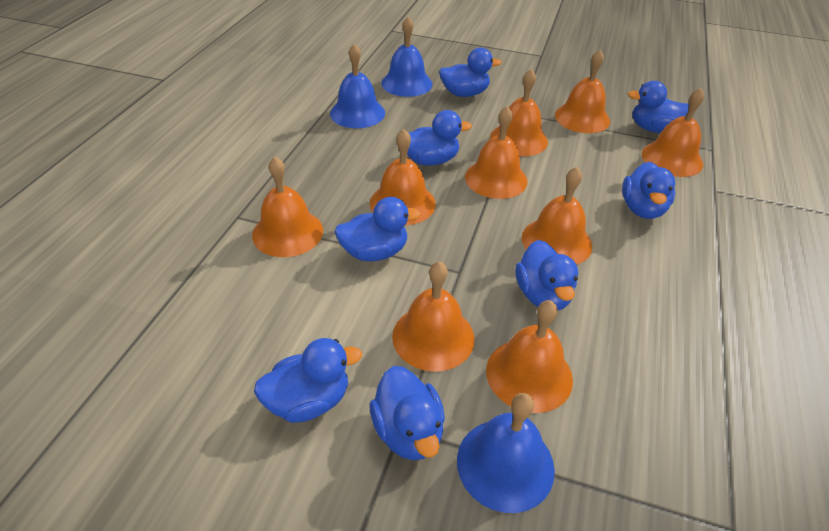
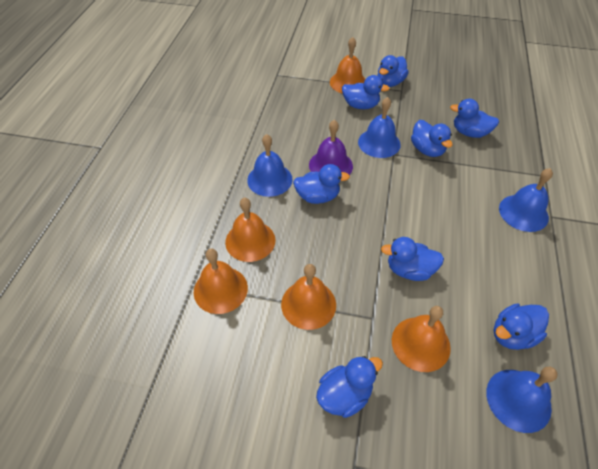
blue bell: [330,44,385,128] [381,17,433,97] [457,393,555,513] = 3 -> [247,134,293,197] [358,97,401,158] [486,366,558,433] [499,168,553,232] = 4
orange bell: [252,157,323,257] [370,129,436,225] [392,261,474,372] [465,106,528,199] [486,300,573,413] [490,69,548,156] [522,167,592,265] [555,50,610,133] [642,88,704,177] = 9 -> [194,249,248,314] [225,197,275,262] [281,264,336,330] [330,37,365,94] [392,306,451,372] = 5
purple bell: none = 0 -> [309,120,353,175] = 1

